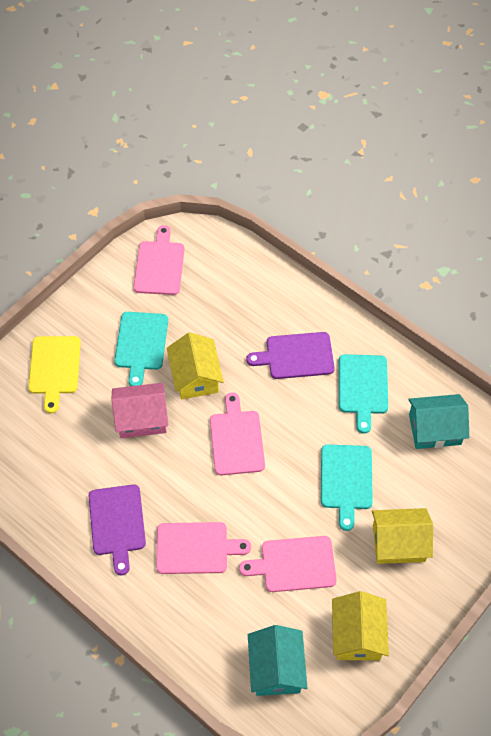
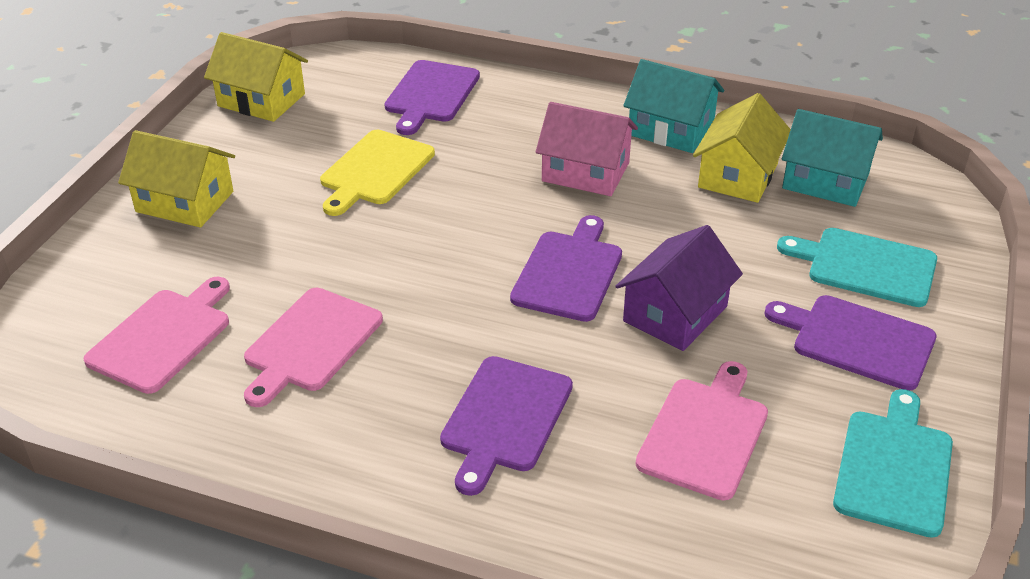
pink cutting board: [133,225,185,295] [156,522,251,574] [210,392,265,475] [239,536,337,592] = 4 -> [83,277,230,394] [244,288,383,407] [636,361,768,500] = 3
purple cutting board: [89,484,146,575] [246,332,335,379] = 2 -> [385,60,480,135] [440,356,573,496] [510,215,622,322] [764,295,936,390] = 4
purple house: none = 0 -> [615,225,743,351] = 1
turquoise cutting board: [114,312,168,386] [321,444,373,531] [339,354,388,434] = 3 -> [777,228,937,307] [833,389,953,538] = 2

